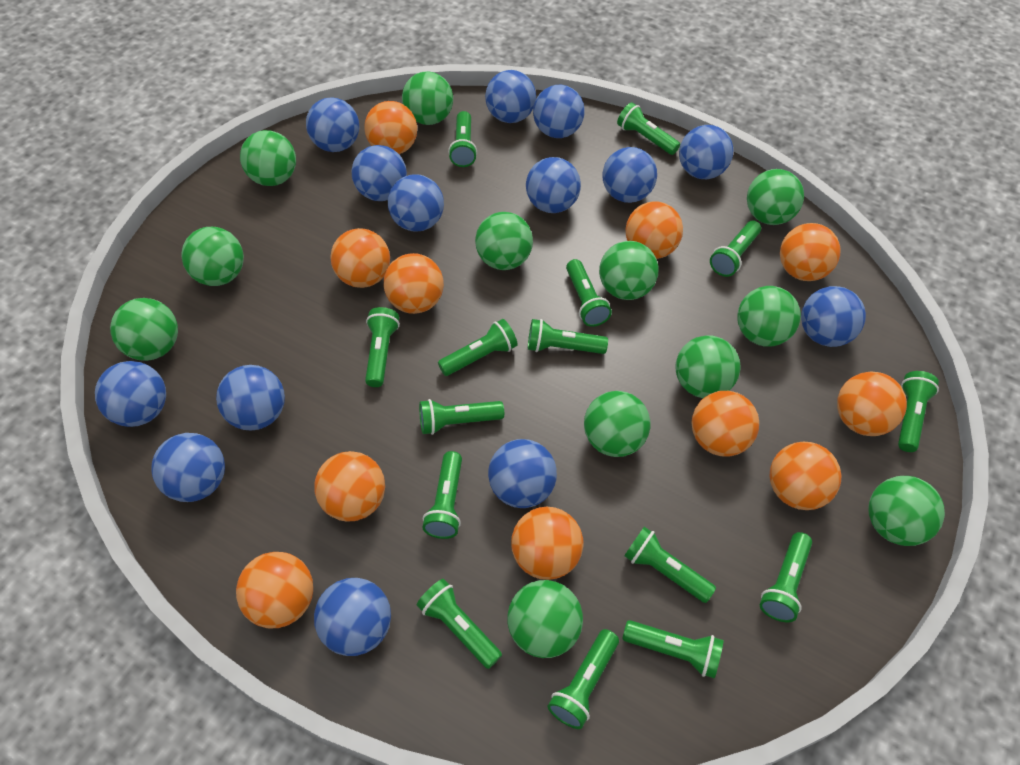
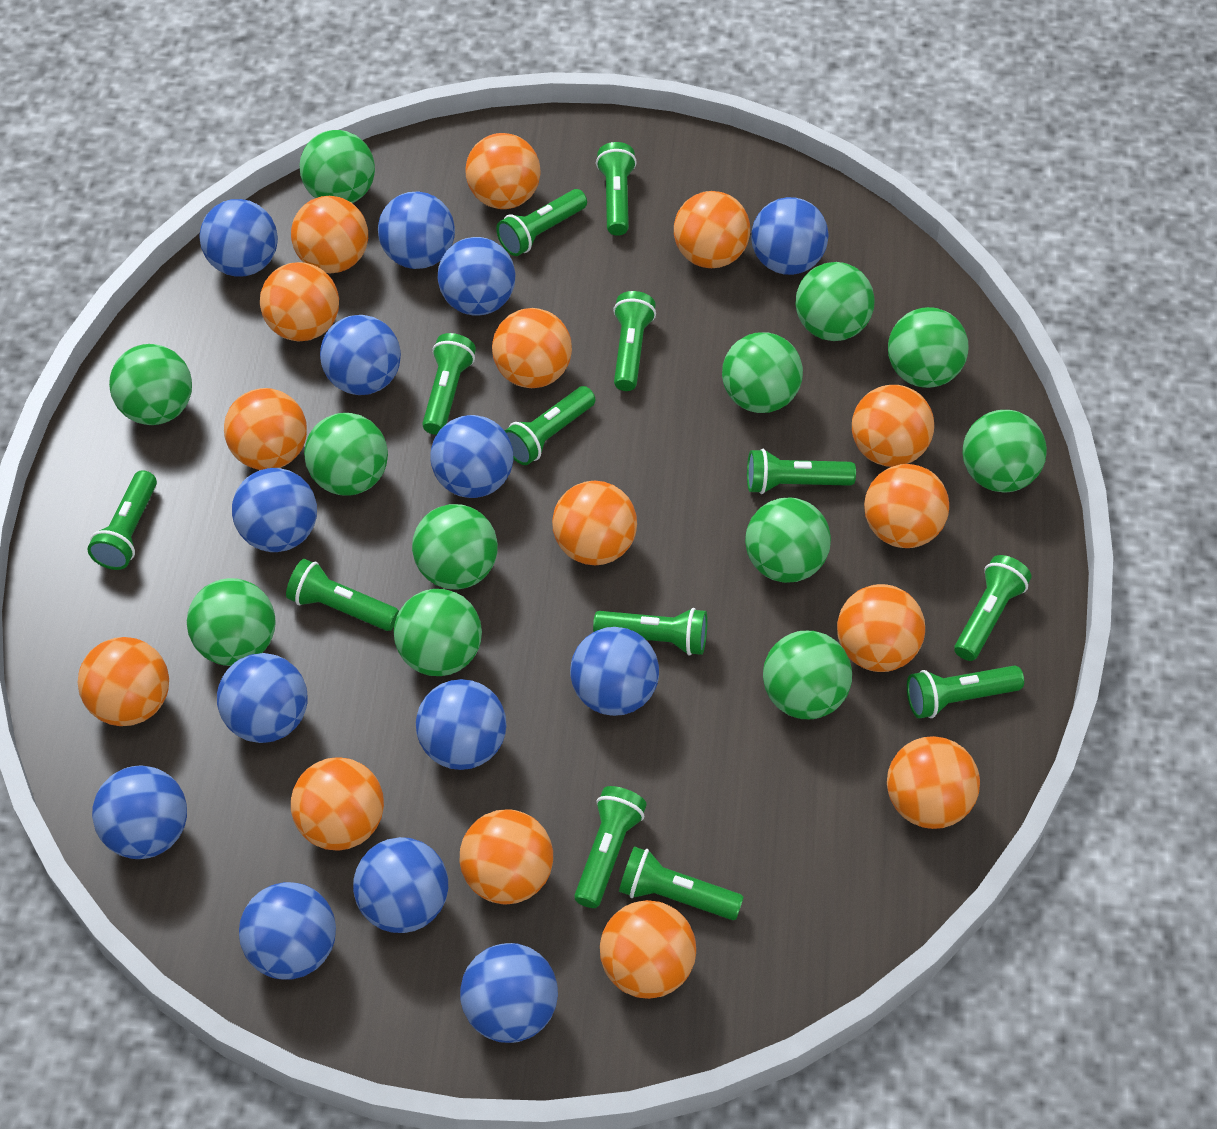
green flashlight: [365,307,400,387] [417,579,502,669] [419,399,504,435] [422,451,462,539] [438,319,517,376] [448,111,477,167] [528,319,608,354] [548,629,619,729] [566,259,612,327] [617,102,680,155] [622,620,724,679] [624,527,716,603] [710,221,761,277] [760,532,812,622] [898,371,939,452] = 15 -> [88,470,157,570] [286,559,399,631] [422,333,476,435] [496,189,587,256] [505,386,595,465] [574,786,647,908] [593,608,707,655] [596,142,637,236] [613,291,656,391] [619,846,743,920] [747,449,856,494] [907,666,1024,718] [954,555,1031,661] = 13
orange ball: [236,552,313,628] [314,451,385,521] [331,228,390,288] [364,101,417,154] [384,253,444,314] [511,507,583,580] [626,201,683,259] [691,391,759,457] [769,442,841,510] [780,223,840,281] [837,371,907,436] = 11 -> [78,637,169,726] [224,388,307,470] [260,262,339,342] [291,196,368,273] [291,757,384,851] [460,809,553,904] [465,133,541,209] [492,308,572,388] [552,480,637,565] [600,900,696,999] [674,191,750,268] [837,584,925,672] [852,385,934,467] [864,464,949,548] [887,736,980,829] = 15

